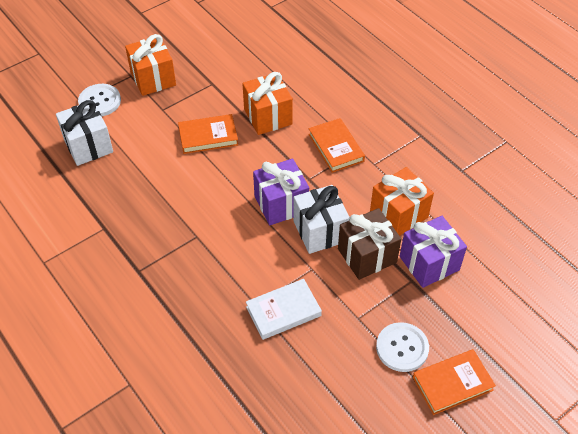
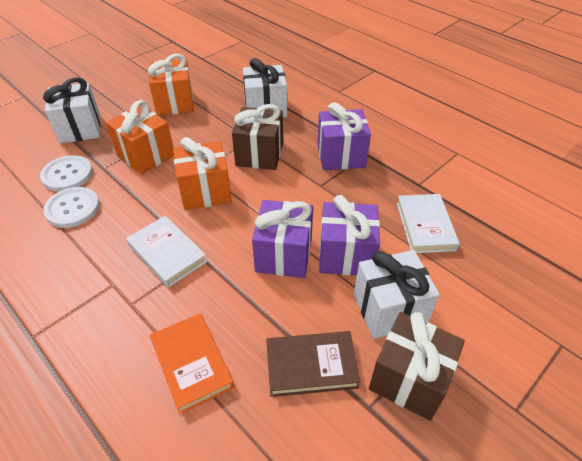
brown book: none = 0 -> [266,331,361,397] = 1
brown gift: [338,208,401,280] = 1 -> [232,104,283,170] [369,312,465,421] = 2
orange book: [178,114,238,154] [308,118,365,173] [413,349,496,415] = 3 -> [150,313,234,414] = 1
purple gift: [253,159,309,225] [400,216,467,288] = 2 -> [252,200,313,278] [317,102,371,170] [319,195,380,275] = 3
white book: [246,279,322,340] = 1 -> [126,216,207,288] [397,194,460,253] = 2
white gift: [56,100,113,166] [293,185,350,254] = 2 -> [43,77,101,144] [243,58,287,117] [354,250,440,339] = 3

